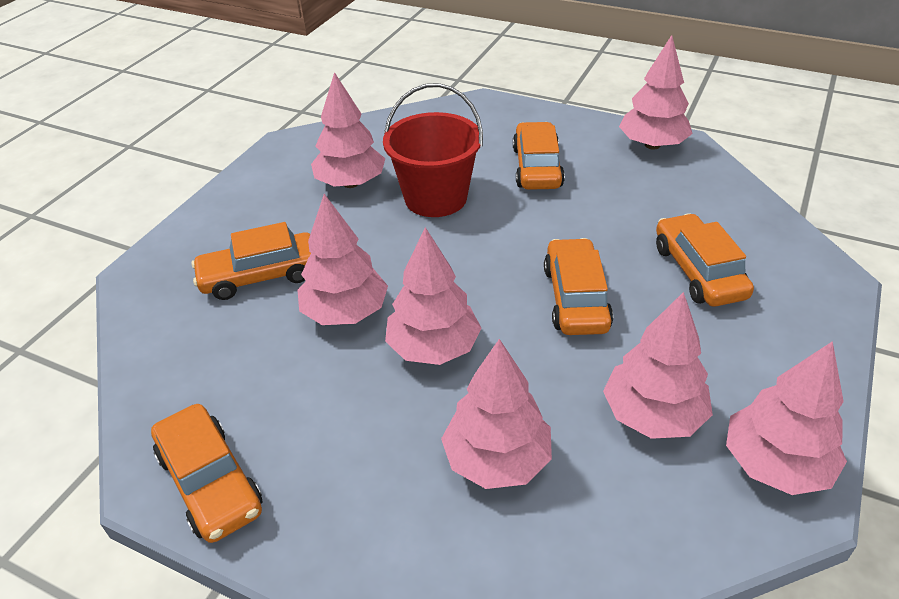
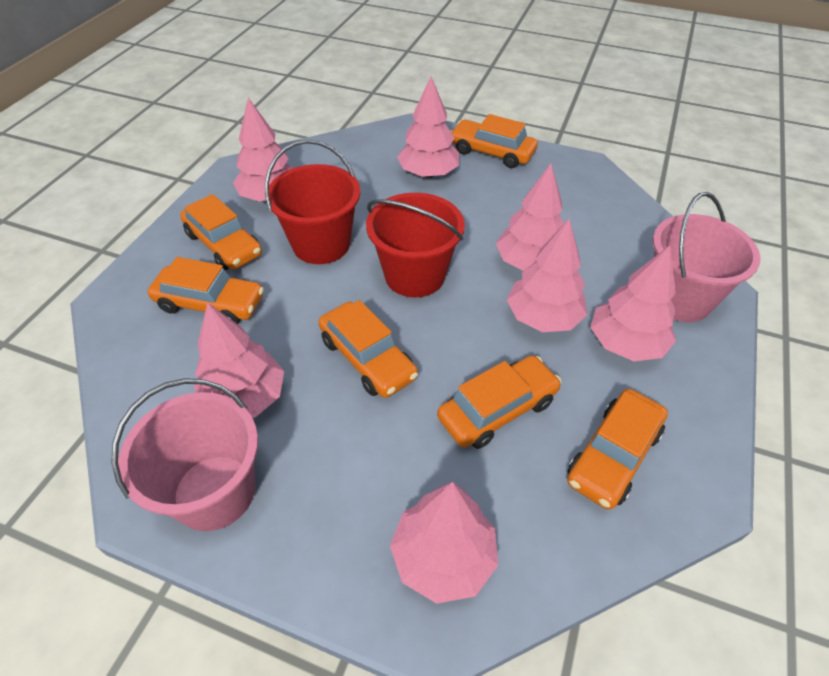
orange car: [151,404,262,543] [191,222,311,300] [513,122,565,190] [544,238,613,335] [656,213,754,307] = 5 -> [148,257,264,324] [180,194,262,270] [318,300,418,398] [437,355,562,449] [450,114,538,168] [567,389,668,510] = 6
pink bucket: none = 0 -> [111,378,258,531] [653,192,760,322] = 2
red bucket: [383,83,483,217] = 1 -> [265,140,360,264] [366,193,465,297] = 2

